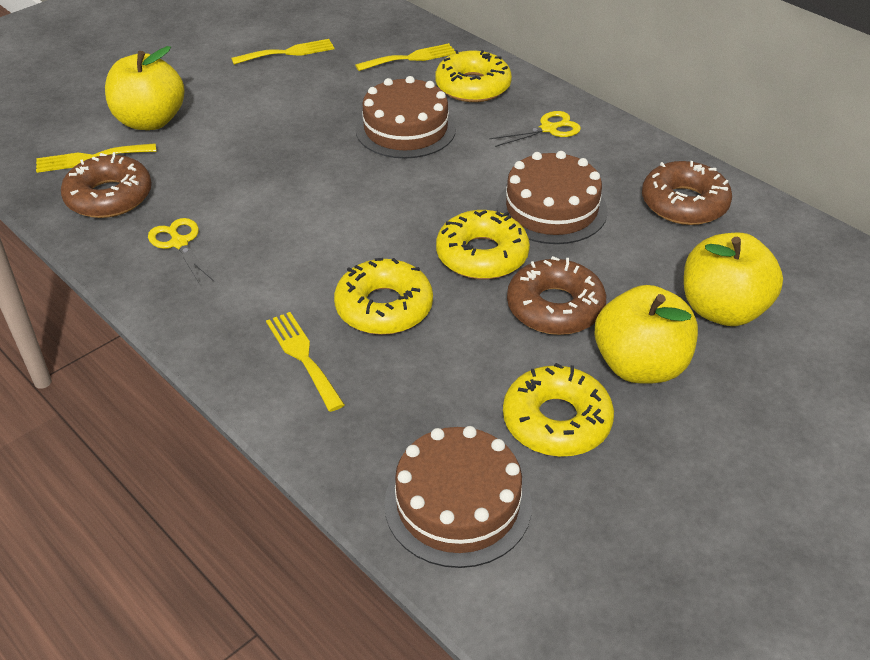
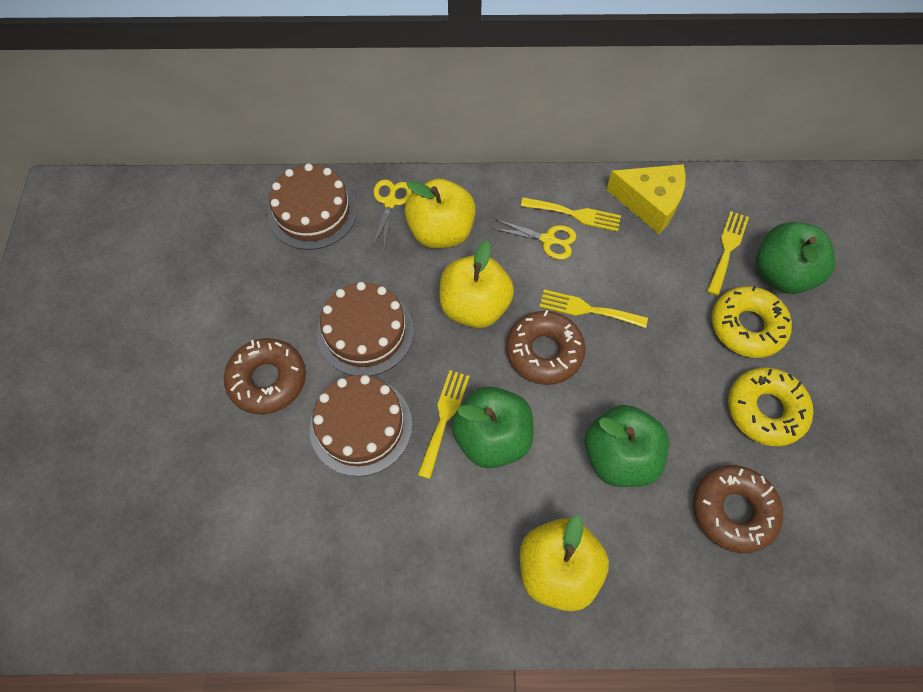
green apple: none = 0 -> [452,387,533,468] [584,405,669,487] [756,222,836,294] = 3
yellow cheese: none = 0 -> [606,164,686,234] = 1
yellow donut: [334,258,433,335] [435,50,512,102] [436,210,530,279] [503,363,614,457] = 4 -> [711,285,792,358] [728,367,813,447] = 2

